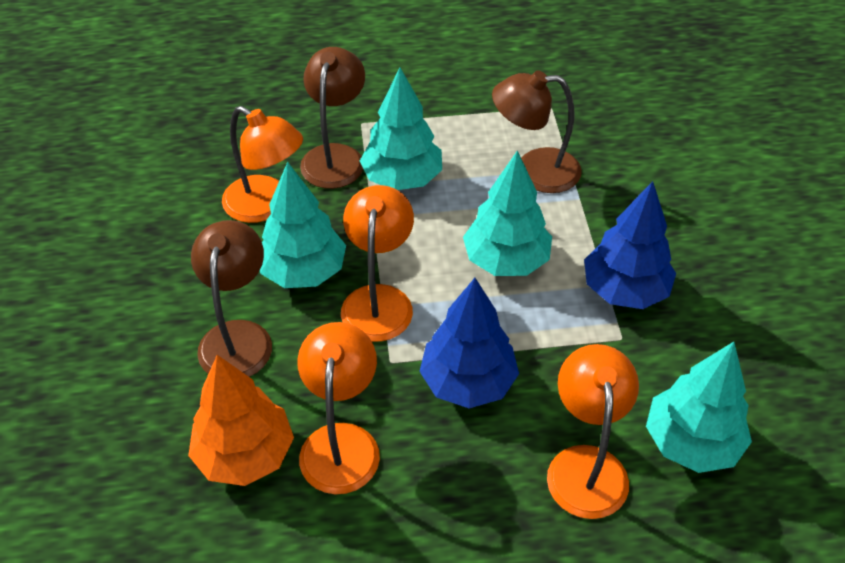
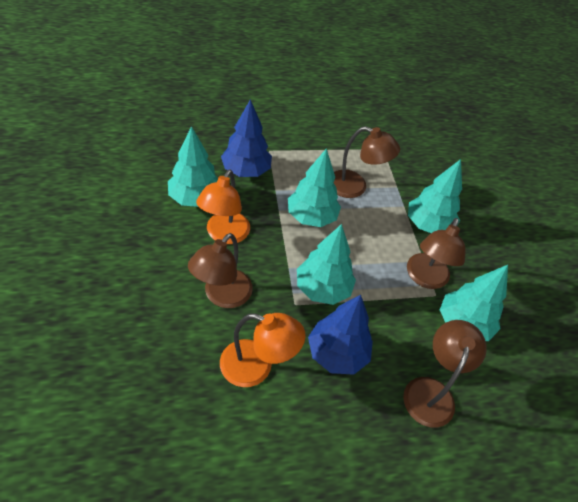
brown lamp: [191,220,272,377] [300,47,365,189] [492,70,582,193] = 3 -> [188,233,253,308] [333,126,400,198] [403,320,487,428] [407,218,466,289] = 4
orange lamp: [222,106,303,223] [297,322,380,494] [341,185,414,342] [547,344,639,519] = 4 -> [196,169,250,244] [220,313,306,387] = 2
orange tree: [188,355,294,486] = 1 -> none = 0
turquoise tree: [260,162,346,288] [360,68,442,190] [463,150,552,276] [646,342,752,473] = 4 -> [168,126,218,207] [288,148,341,227] [297,224,356,305] [408,159,462,233] [440,265,508,341] = 5

